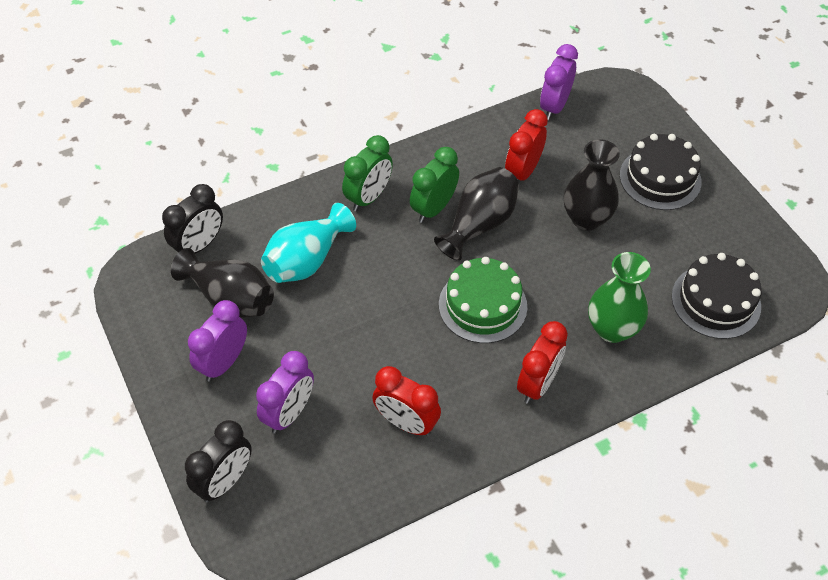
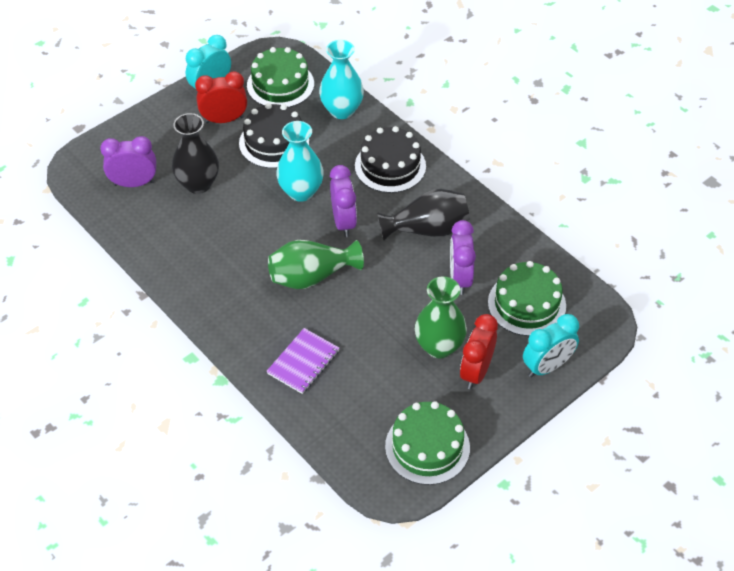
black clock: [162,184,223,254] [185,420,252,503] = 2 -> none = 0
black vase: [171,248,274,318] [434,167,519,261] [564,139,620,231] = 3 -> [172,113,219,194] [377,189,470,240] = 2
green cake: [439,257,527,343] = 1 -> [247,47,314,108] [385,401,470,485] [488,261,566,336] = 3
green clock: [342,135,393,211] [410,147,459,223] = 2 -> none = 0
green vase: [588,252,651,343] = 1 -> [268,240,364,289] [415,276,467,358] = 2
purple notebook: none = 0 -> [266,328,339,394] = 1
red clock: [372,366,441,436] [505,109,548,181] [517,321,568,404] = 3 -> [195,71,247,123] [460,314,498,389] = 2
turquoise clock: none = 0 -> [186,35,231,96] [523,314,579,377] = 2
turquoise vase: [261,203,356,283] = 1 -> [276,121,324,202] [319,40,364,119] = 2

